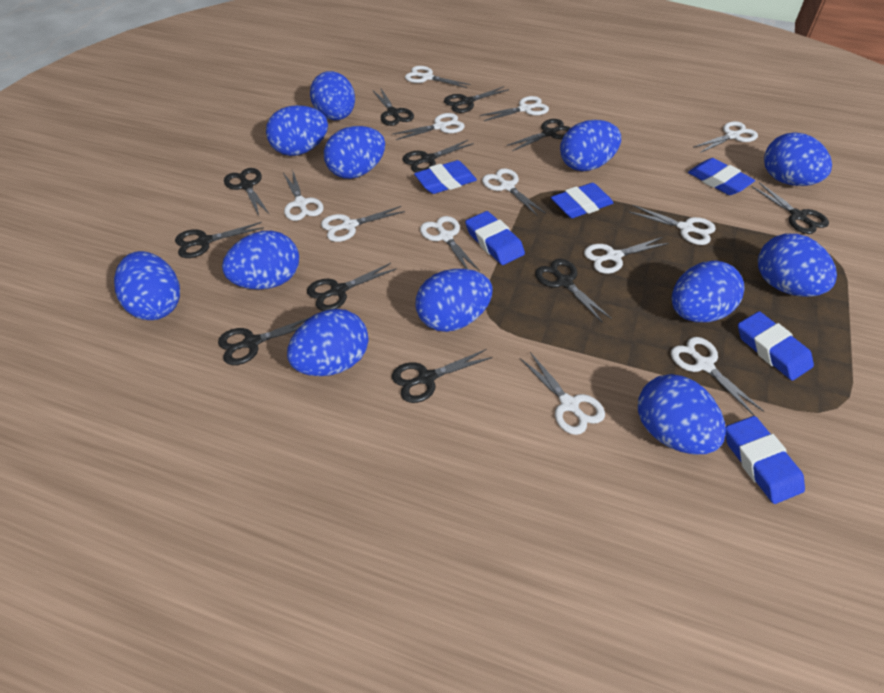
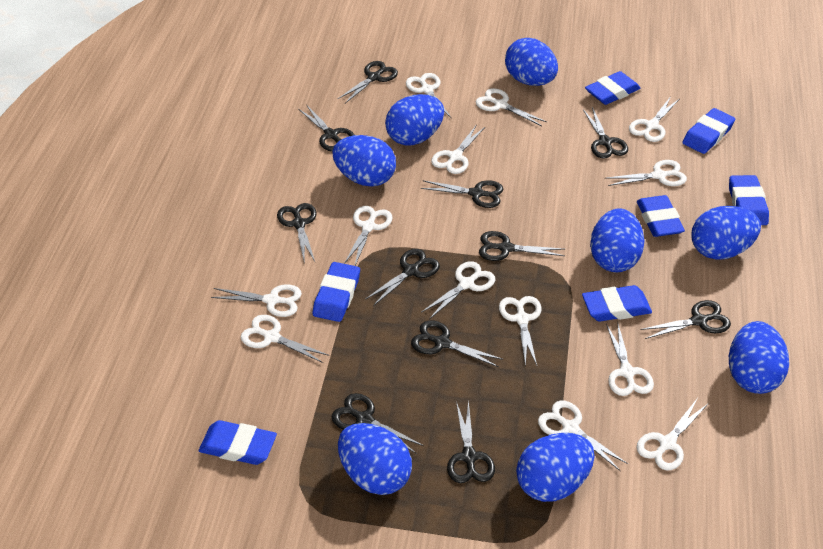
blue egg: [114,251,180,320] [222,231,299,289] [266,105,328,156] [287,309,368,376] [310,71,355,120] [324,126,385,179] [415,269,493,332] [560,120,621,171] [638,374,726,454] [672,260,745,322] [758,234,837,297] [764,132,832,186] = 12 -> [332,135,396,186] [338,423,412,495] [385,94,444,146] [505,38,558,86] [516,433,594,502] [590,208,644,273] [691,206,761,260] [729,321,789,394] = 8
blue eraser: [414,160,477,194] [465,211,525,265] [551,183,613,218] [688,158,755,195] [725,416,805,504] [738,311,814,381] = 6 -> [199,420,277,465] [313,262,360,322] [582,285,652,321] [585,71,640,105] [637,195,685,237] [682,108,735,154] [729,175,769,225] = 7
white scissors: [283,169,324,221] [321,206,405,242] [392,113,465,140] [405,66,471,88] [420,216,480,271] [480,96,549,121] [482,168,546,216] [520,352,605,435] [584,237,669,274] [629,205,716,245] [671,337,764,416] [693,121,758,153] = 12 -> [211,285,302,317] [241,315,329,363] [344,206,392,265] [406,73,452,119] [421,261,495,319] [431,124,485,174] [476,88,547,126] [499,296,541,367] [538,401,628,471] [606,160,687,186] [606,324,654,396] [629,96,679,142] [636,399,709,471] = 13

